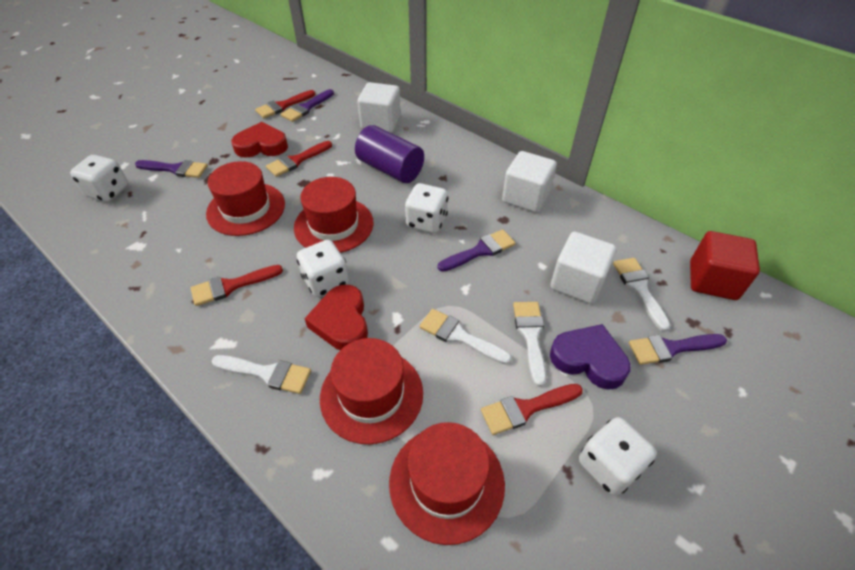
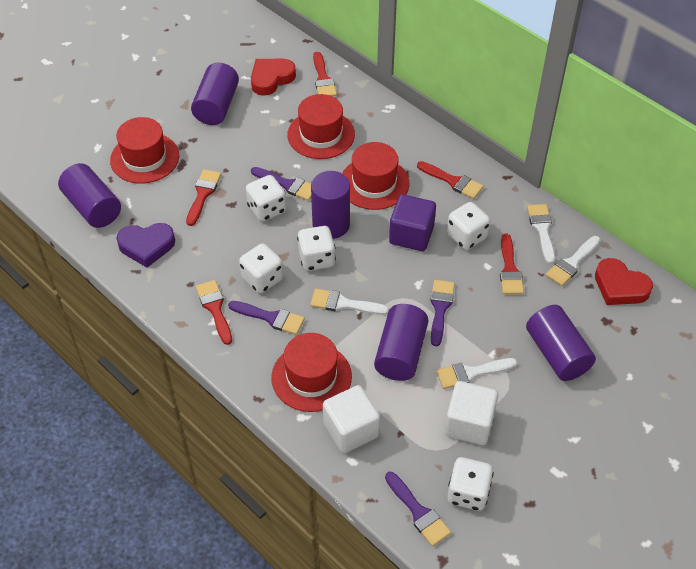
purple cube: none = 0 -> [389,194,436,251] = 1
purple cylinder: [355,125,424,183] = 1 -> [58,163,121,228] [191,63,239,125] [311,171,350,239] [374,304,428,381] [526,305,596,381] = 5
red brush: [191,265,283,306] [255,90,316,118] [266,141,332,177] [481,384,583,435] = 4 -> [186,169,221,226] [196,280,232,345] [313,52,337,96] [417,161,483,199] [500,234,524,294] = 5
red cube: [690,231,760,300] = 1 -> none = 0
white cube: [357,82,401,133] [502,151,557,213] [550,232,616,304] = 3 -> [323,385,380,453] [444,381,498,445] = 2
white dice: [70,155,129,202] [297,240,349,297] [405,183,448,233] [579,417,657,496] = 4 -> [239,243,283,293] [246,175,286,222] [297,226,336,271] [447,202,490,250] [447,457,494,511] = 5

